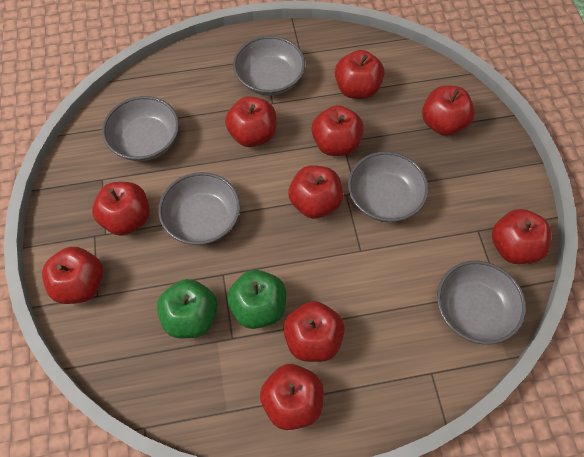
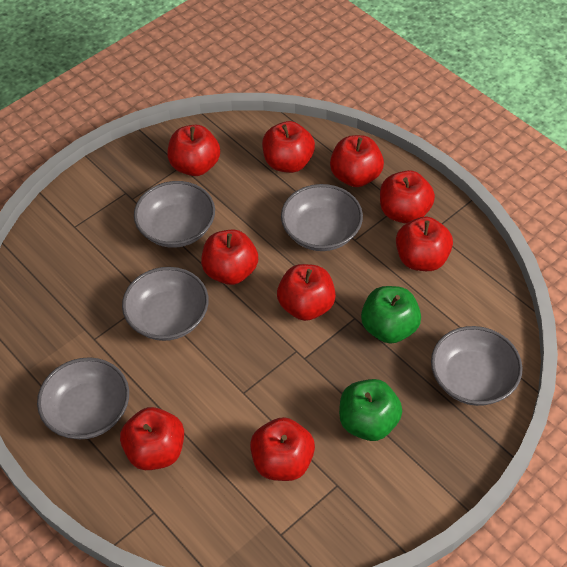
red apple: [42,247,103,304] [92,182,150,236] [225,96,276,147] [260,364,324,430] [283,301,345,362] [288,165,343,219] [312,105,364,156] [335,50,385,99] [422,85,475,136] [492,209,551,264] = 10 -> [120,407,184,470] [167,125,220,176] [201,230,258,285] [250,417,315,481] [262,121,315,173] [277,264,336,321] [330,135,384,187] [380,170,435,224] [396,217,453,271] = 9

